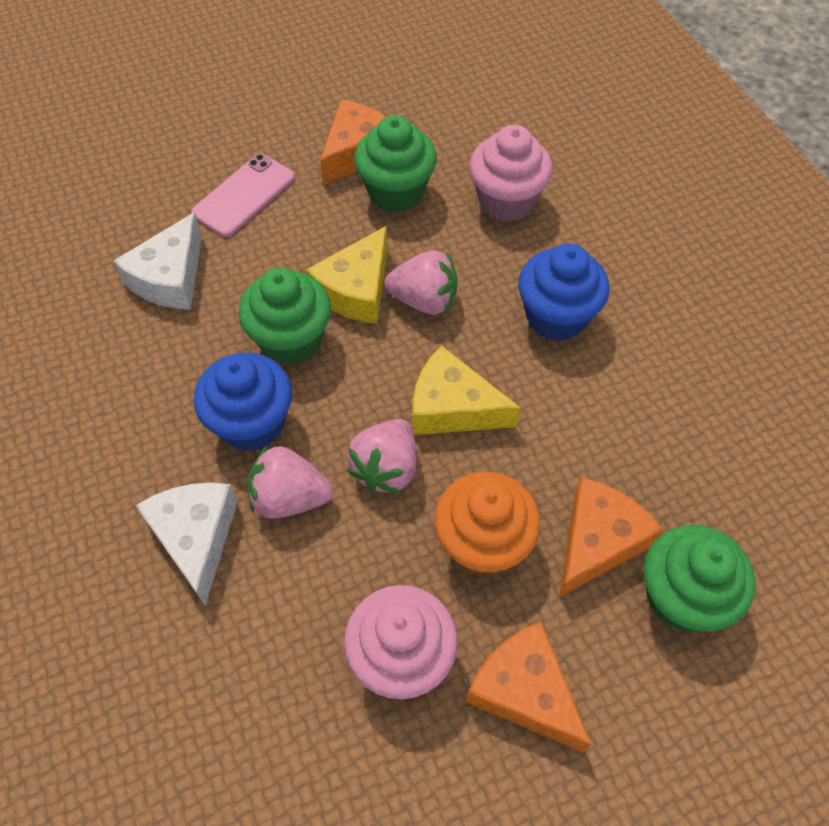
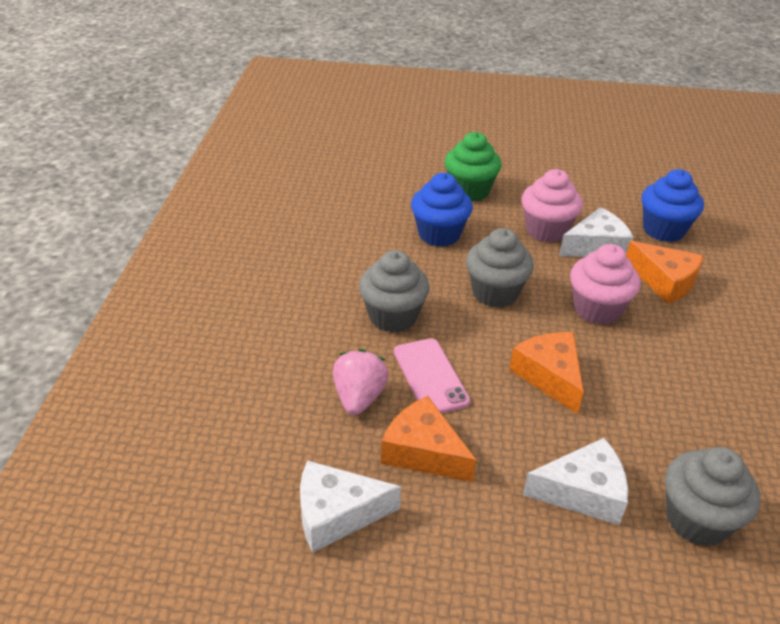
green cupcake: [238,268,331,365] [354,115,437,212] [644,525,755,632] = 3 -> [445,132,502,202] = 1
grey cupcake: none = 0 -> [359,250,430,333] [466,228,534,308] [665,447,760,546] = 3
orange cupcake: [434,472,541,576] = 1 -> none = 0
pink strawberry: [248,445,333,519] [347,419,417,493] [384,250,457,315] = 3 -> [333,349,389,415] = 1
white cheese: [113,212,202,310] [136,482,238,606] = 2 -> [300,460,401,553] [523,438,628,525] [559,207,634,257] = 3
yellow cheese: [306,226,387,324] [413,345,520,435] = 2 -> none = 0

